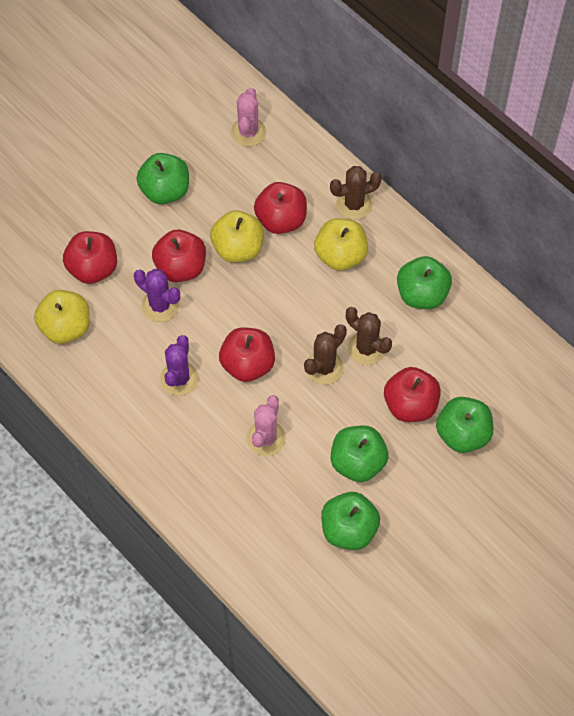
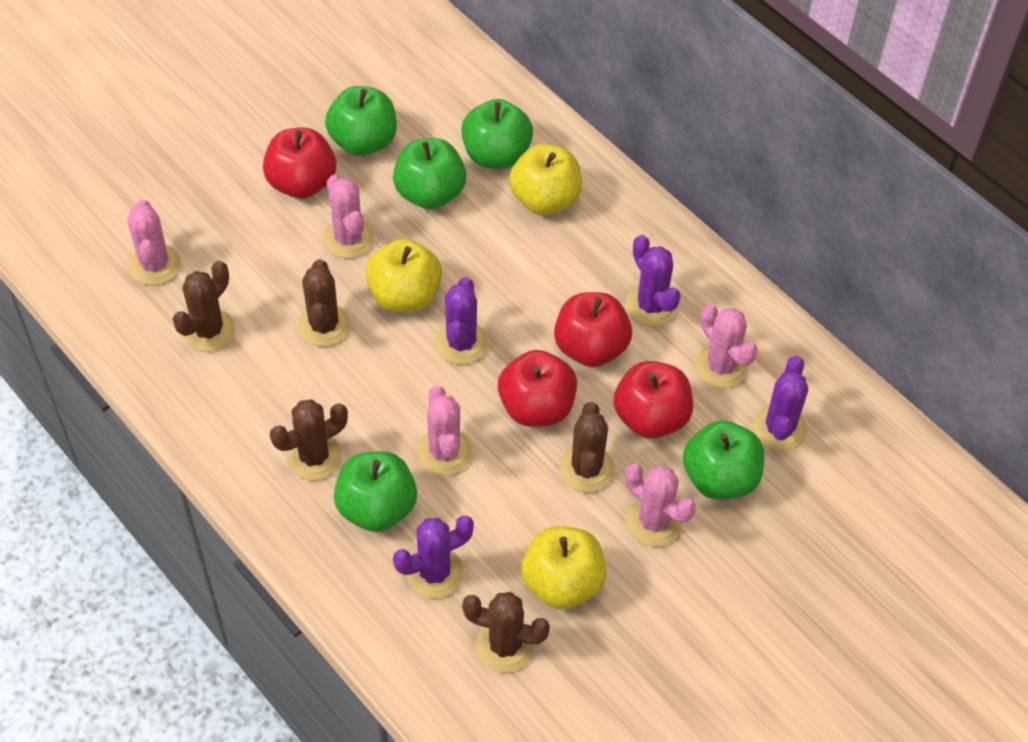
brown cactus: [304,324,347,385] [330,166,382,220] [346,307,392,365] = 3 -> [173,261,235,352] [270,399,348,481] [297,259,351,347] [462,592,550,673] [559,402,615,492] = 5
pink cactus: [231,88,266,147] [246,395,286,456] = 2 -> [127,199,181,285] [323,175,374,258] [417,386,473,476] [625,464,696,547] [695,304,758,389] = 5
purple cactus: [134,269,180,322] [160,335,199,396] = 2 -> [393,515,474,599] [435,277,488,365] [625,235,681,327] [753,356,808,452] = 4
red apple: [63,231,117,284] [152,230,206,282] [219,327,275,382] [254,182,307,234] [384,367,441,422] = 5 -> [263,128,336,199] [498,350,577,427] [554,292,632,367] [613,361,693,439] = 4

